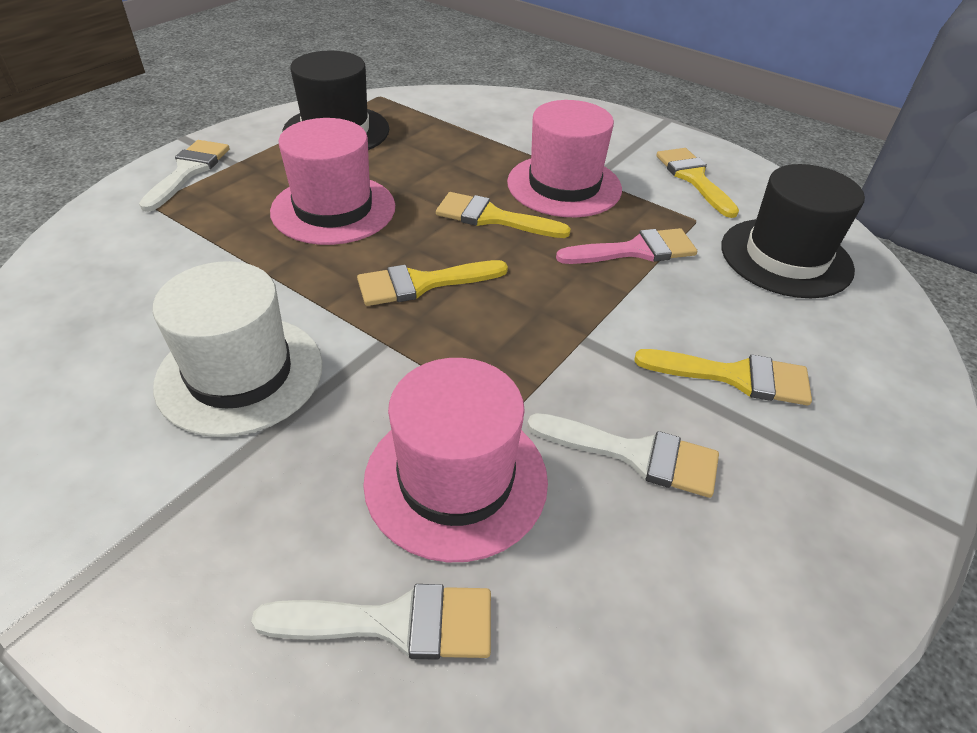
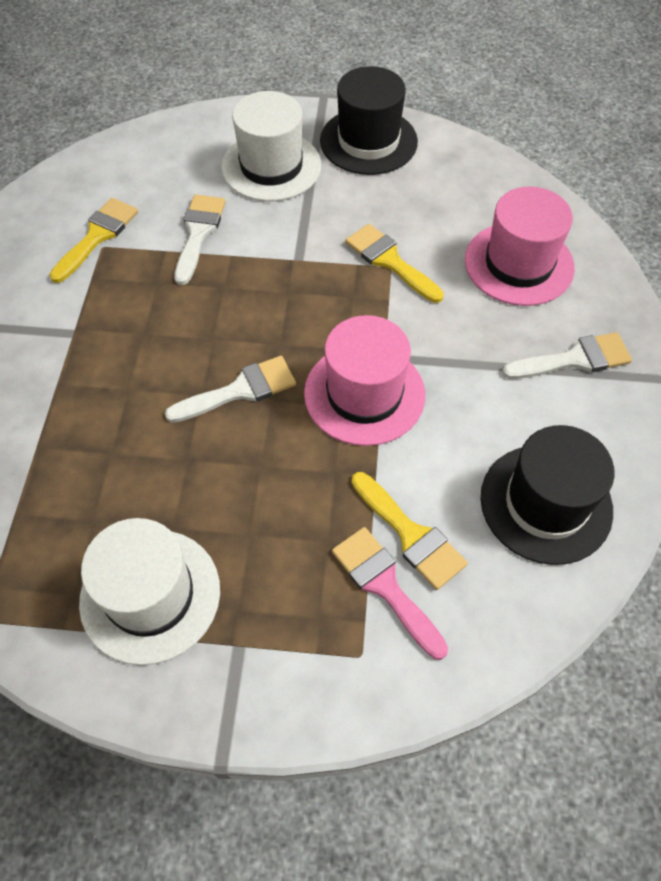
pink hat: [270,118,395,245] [363,358,548,562] [507,100,622,217] = 3 -> [304,315,425,446] [465,187,575,306] = 2
white hat: [153,261,323,437] = 1 -> [79,518,220,665] [221,91,321,201] = 2
yellow brush: [357,260,508,306] [436,192,571,238] [634,349,812,405] [656,148,739,218] = 4 -> [49,198,138,283] [345,224,444,303] [351,472,468,590] = 3

